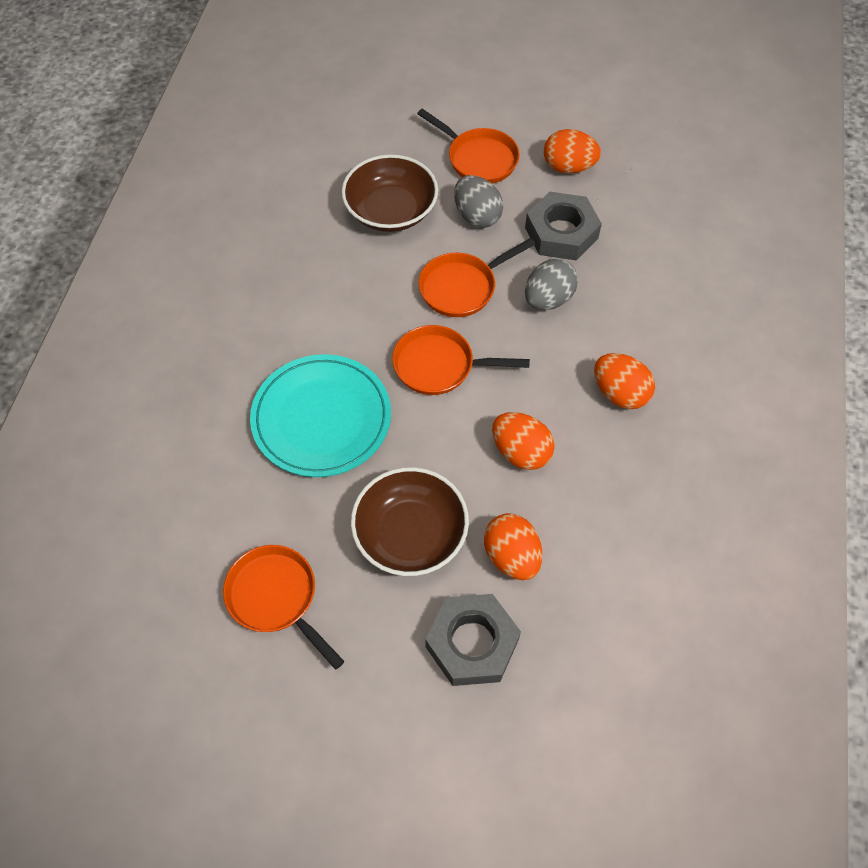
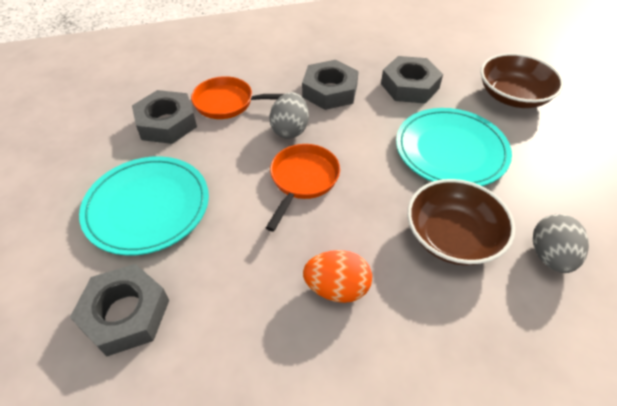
grey nut: [425,594,521,686] [525,192,602,260] = 2 -> [70,264,169,356] [132,90,197,144] [302,60,359,110] [381,56,443,103] = 4
orange egg: [484,513,542,580] [492,412,555,470] [544,129,601,173] [594,353,655,409] = 4 -> [303,250,372,303] = 1
orange pan: [223,545,344,670] [392,325,530,395] [417,109,520,183] [419,238,535,317] = 4 -> [191,76,284,119] [266,144,340,232] = 2
turquoise plate: [250,354,391,477] = 1 -> [79,156,209,256] [396,108,512,186] = 2

